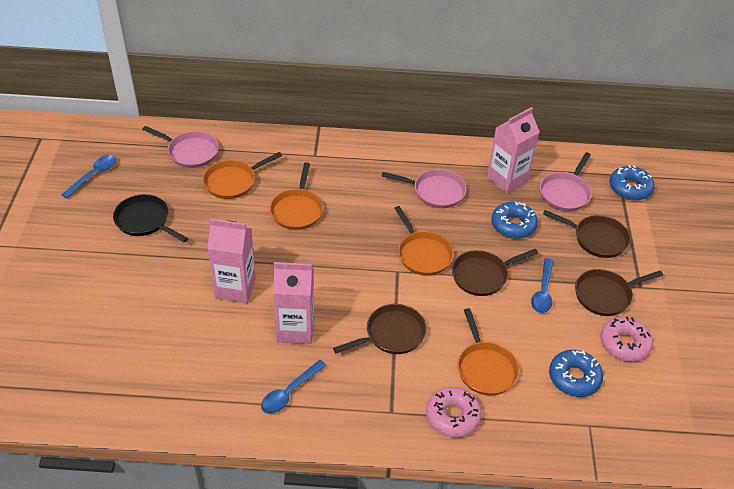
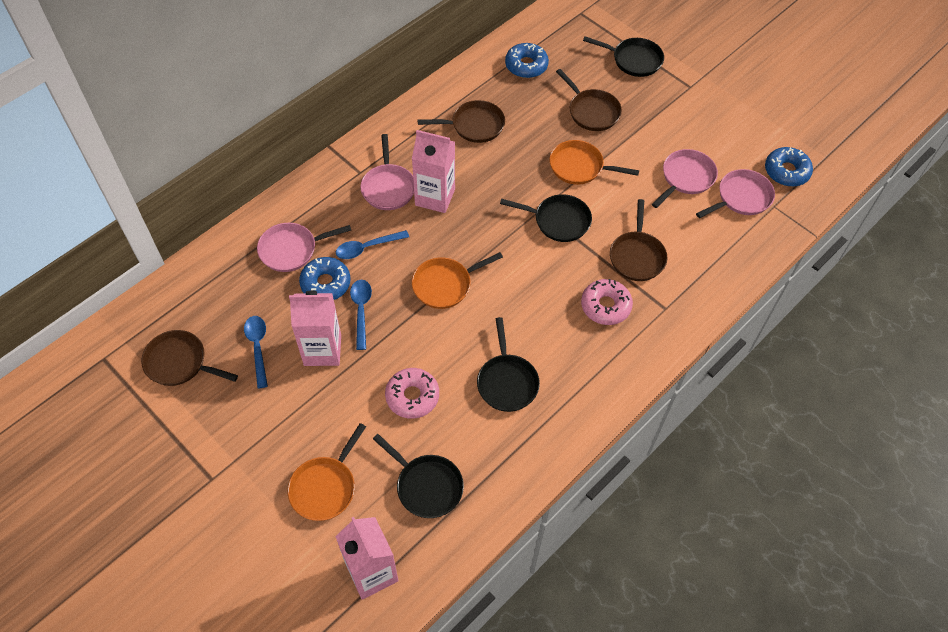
black pan: [113,194,188,242] = 1 -> [373,434,464,518] [477,317,540,412] [500,194,592,242] [583,36,664,77] = 4
orange pan: [203,152,282,199] [270,162,323,230] [394,206,454,276] [457,308,519,396] = 4 -> [288,423,366,521] [412,252,503,309] [549,140,639,185] = 3
pink pan: [142,126,219,168] [382,169,467,208] [540,152,592,211] = 3 -> [257,223,351,272] [360,134,414,210] [652,149,718,208] [696,169,775,218] = 4

